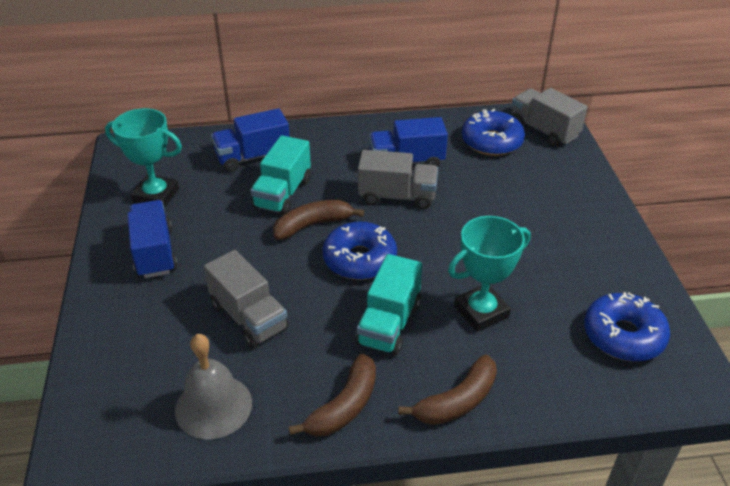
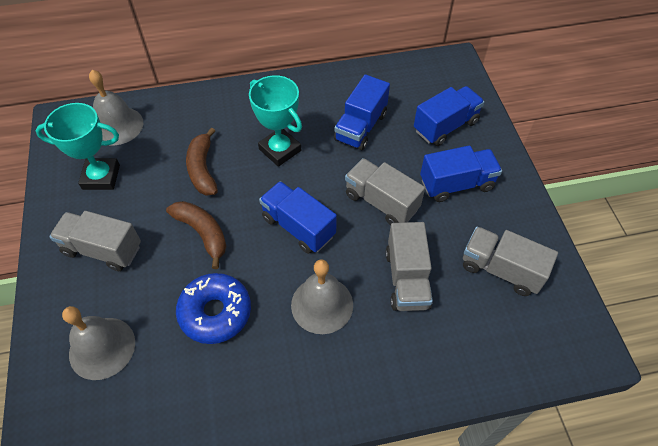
blue donut: [322,221,397,280] [462,109,525,156] [584,292,670,361] = 3 -> [176,273,251,344] = 1
blue truck: [127,200,177,278] [211,108,290,172] [369,117,448,167] = 3 -> [259,181,337,254] [334,74,390,150] [414,86,485,146] [420,146,502,202] = 4
brown banana: [273,200,364,240] [289,353,376,437] [398,355,497,425] = 3 -> [166,201,226,269] [186,127,218,196] = 2
grey bell: [175,334,252,439] = 1 -> [62,306,135,380] [89,70,143,145] [291,259,353,334] = 3
grey truck: [204,250,288,348] [358,150,438,209] [512,88,588,146] = 3 -> [49,211,141,271] [345,158,425,225] [385,222,433,311] [463,227,558,296] = 4
turquoise truck: [250,135,311,215] [356,254,422,355] = 2 -> none = 0

